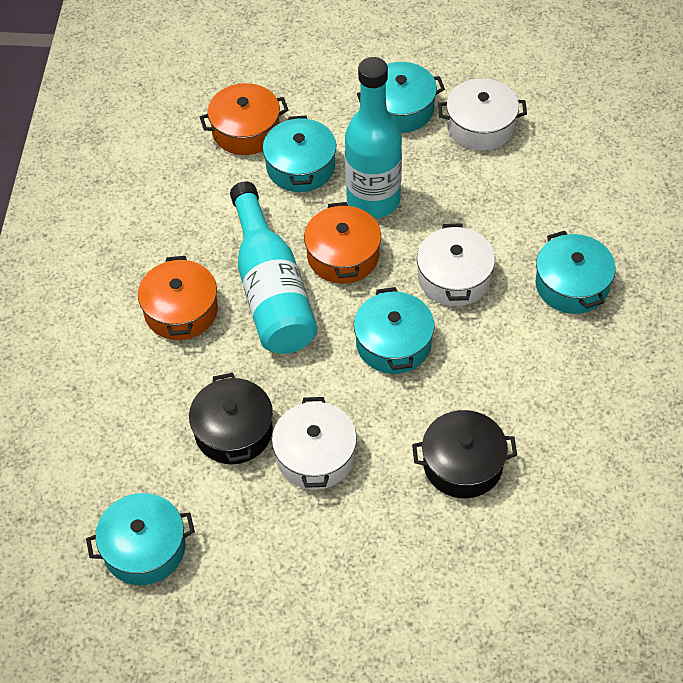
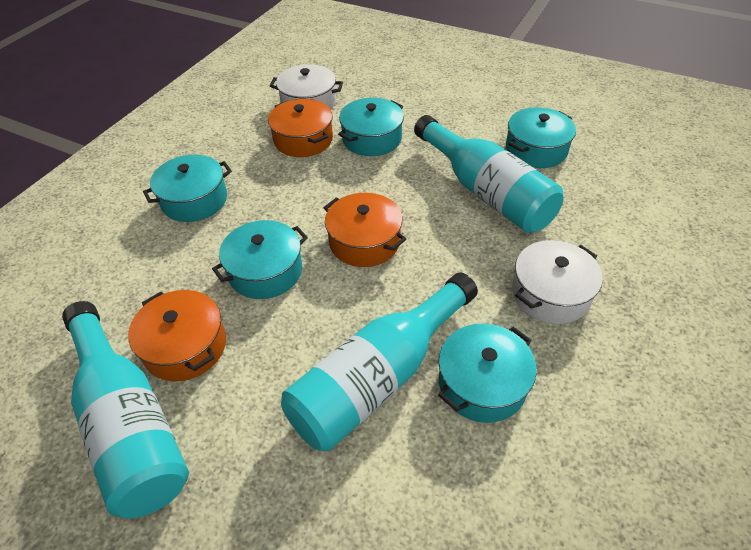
black pot: [189,373,273,464] [412,410,517,498] = 2 -> none = 0
turquoise bottle: [230,182,318,354] [345,57,402,218] = 2 -> [62,301,189,519] [281,272,478,451] [414,115,564,233] = 3
white pot: [272,397,357,490] [417,223,495,306] [438,78,527,151] = 3 -> [270,64,343,109] [512,240,603,324] = 2

